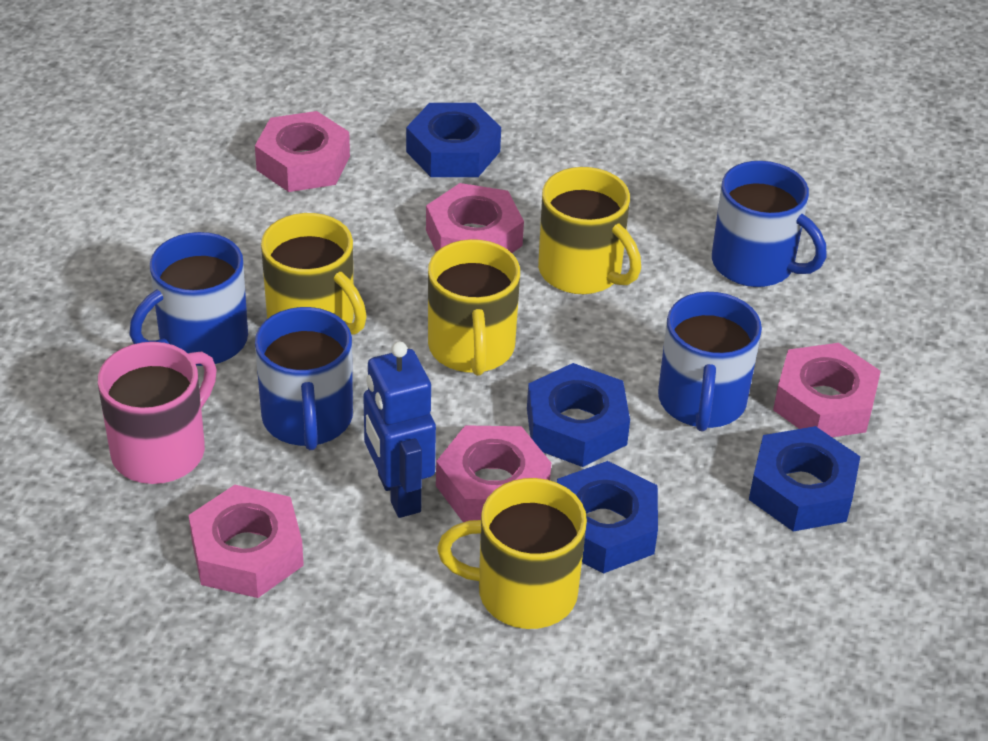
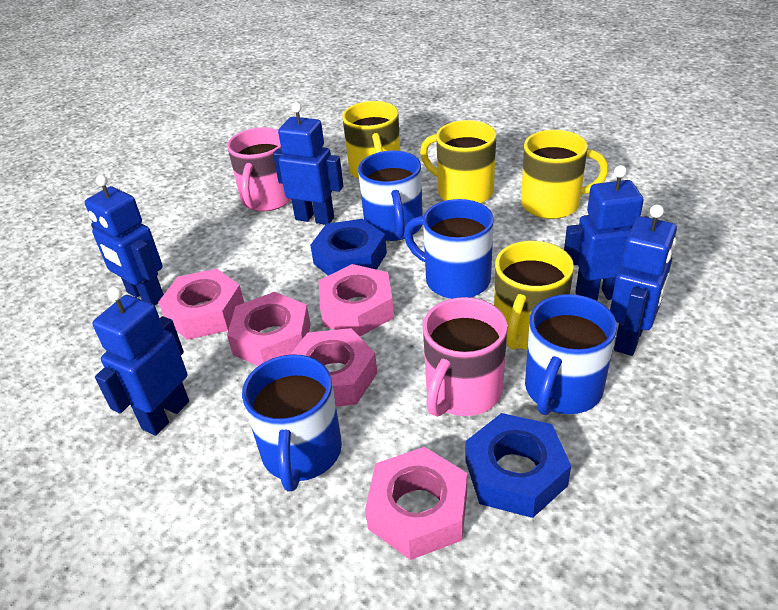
blue nut: [406,103,501,177] [527,363,630,467] [557,461,658,574] [749,426,860,531] = 4 -> [310,219,387,276] [466,413,571,518] = 2
blue robot: [363,341,436,518] = 1 -> [85,175,164,306] [92,287,189,436] [273,102,343,225] [564,165,649,301] [610,204,677,356] = 5
pink mug: [98,342,217,484] = 1 -> [227,127,291,211] [423,297,508,417] = 2

